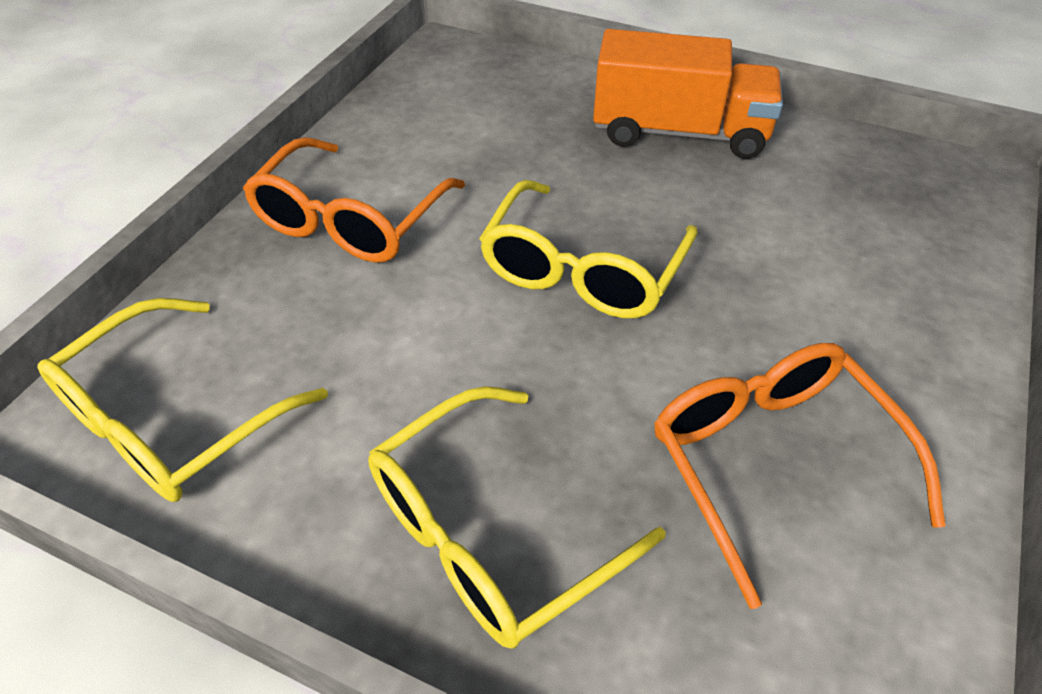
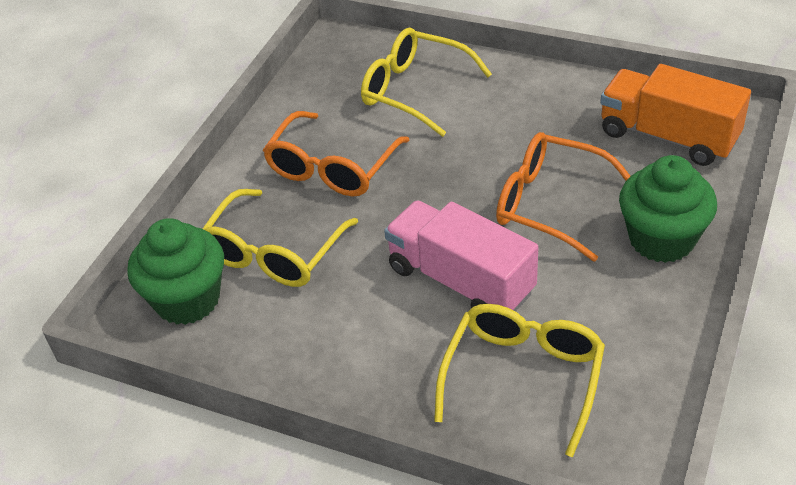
green cupcake: none = 0 -> [127,218,224,325] [619,155,717,263] = 2
pink truck: none = 0 -> [384,200,538,312] = 1

